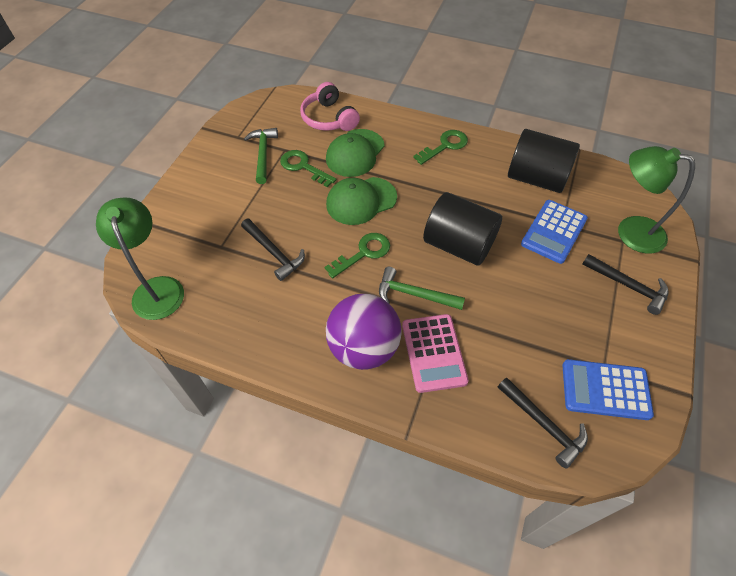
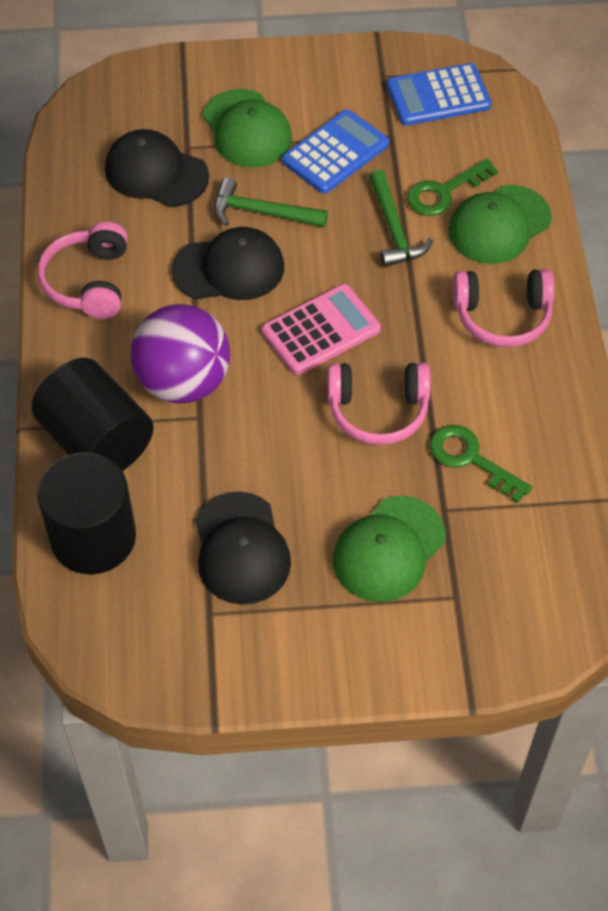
black cap: none = 0 -> [105,129,209,207] [171,227,284,300] [195,491,291,605] = 3
black hammer: [241,218,305,281] [498,377,588,469] [582,254,668,315] = 3 -> none = 0
green cap: [326,129,385,177] [326,177,397,225] = 2 -> [203,89,292,168] [333,496,446,602] [448,185,552,264] = 3
green key: [280,150,336,187] [325,233,390,278] [413,130,468,165] = 3 -> [407,159,498,216] [430,425,532,503] = 2
green lamp: [96,197,184,320] [618,146,695,254] = 2 -> none = 0
pink headphones: [300,82,360,131] = 1 -> [38,222,128,319] [327,363,431,445] [453,269,554,347] = 3

